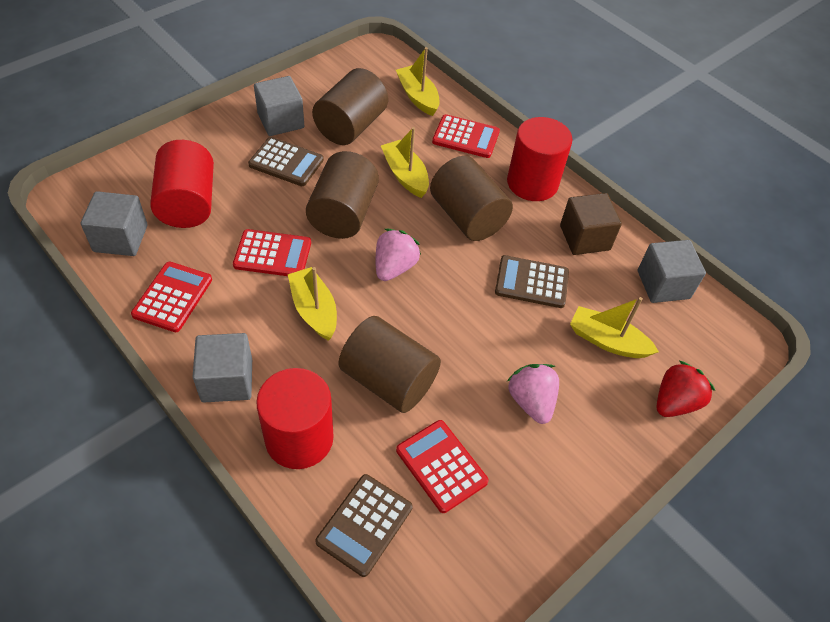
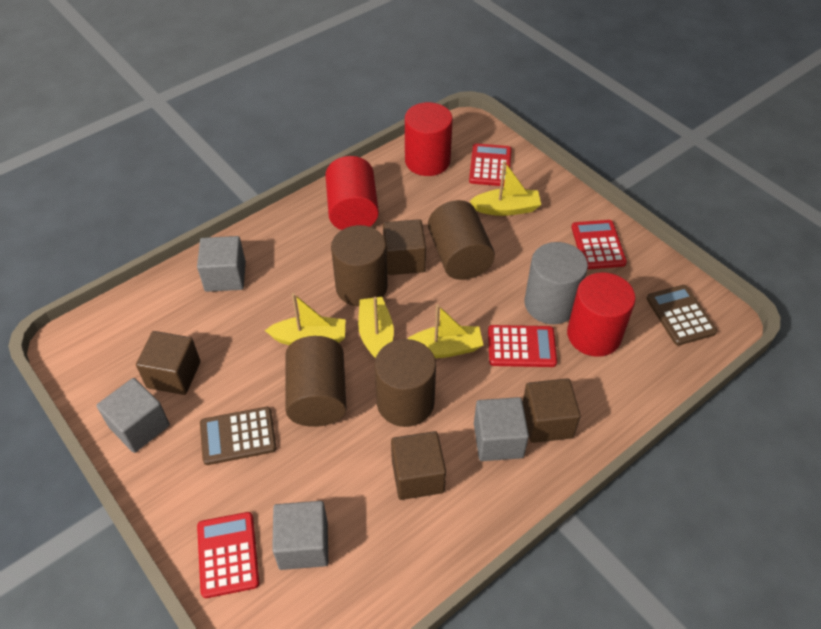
brown calculator: [248,137,324,186] [316,474,413,577] [495,255,569,308] = 3 -> [200,407,276,465] [646,285,717,345] = 2
brown cube: [560,193,622,255] = 1 -> [136,331,200,395] [383,219,426,275] [391,431,446,500] [523,378,581,443] = 4
grey cylinder: none = 0 -> [525,242,588,324] = 1
pink strawberry: [376,229,421,281] [507,364,559,424] = 2 -> none = 0
red strawberry: [656,361,715,417] = 1 -> none = 0

